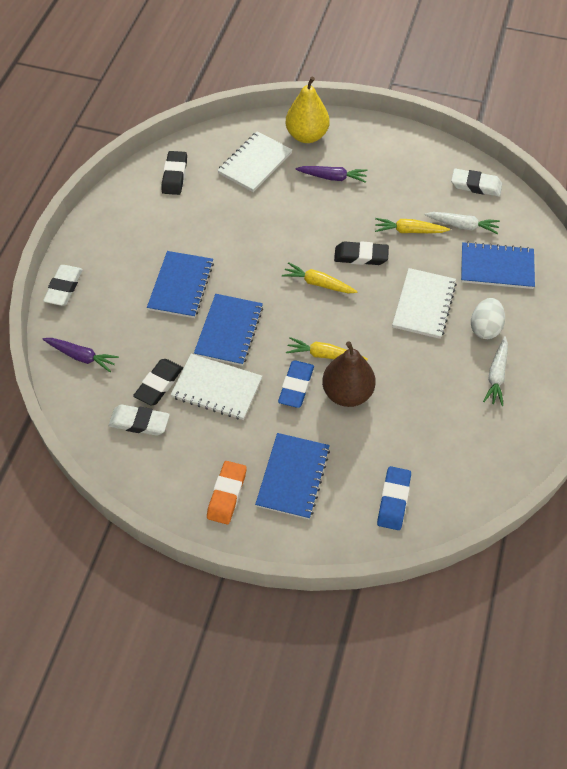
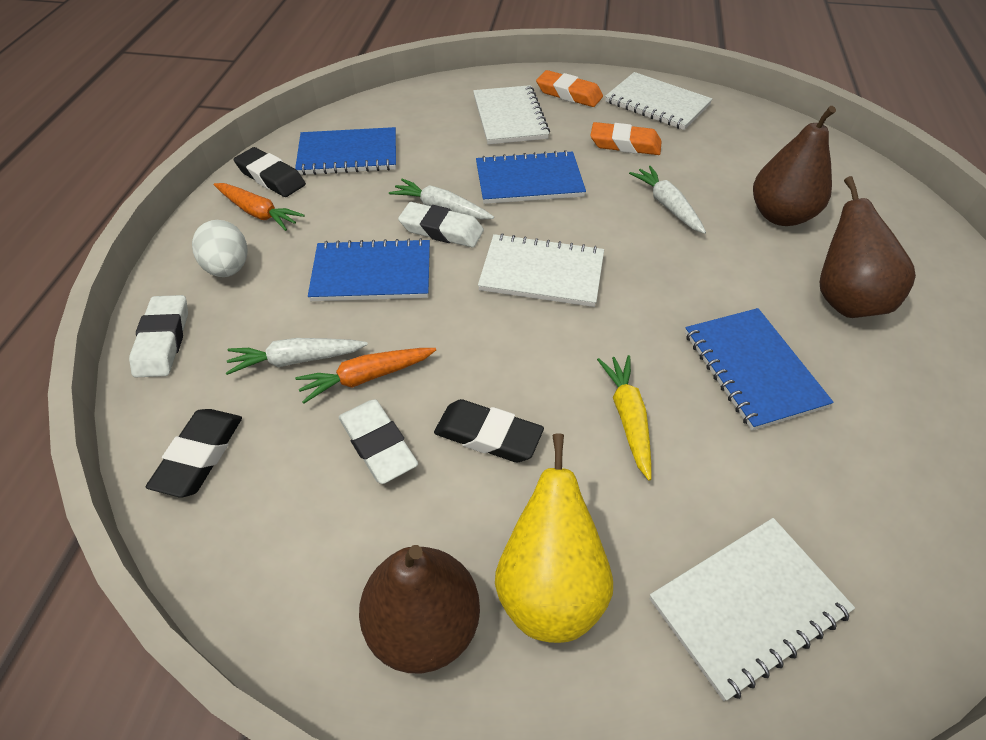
blue eraser: [278,360,314,408] [377,466,411,530] = 2 -> none = 0
brown pear: [322,341,376,407] = 1 -> [359,545,480,674] [753,106,836,226] [820,176,916,318] = 3
orange carrot: none = 0 -> [214,183,305,231] [295,348,436,404] = 2
orange eraser: [207,461,247,524] = 1 -> [536,70,603,107] [590,122,662,155] = 2
purple carrot: [42,338,119,372] [295,166,368,183] = 2 -> none = 0
white carrot: [425,212,500,234] [483,336,508,406] = 2 -> [226,338,368,375] [389,179,494,220] [629,166,706,234] = 3
white notebook: [170,354,262,420] [217,131,292,192] [392,268,457,339] = 3 -> [473,85,550,144] [478,233,604,307] [605,72,712,130] [649,518,855,701] = 4
yellow carrot: [282,262,358,293] [286,337,368,360] [375,218,450,233] = 3 -> [597,355,652,481] = 1

